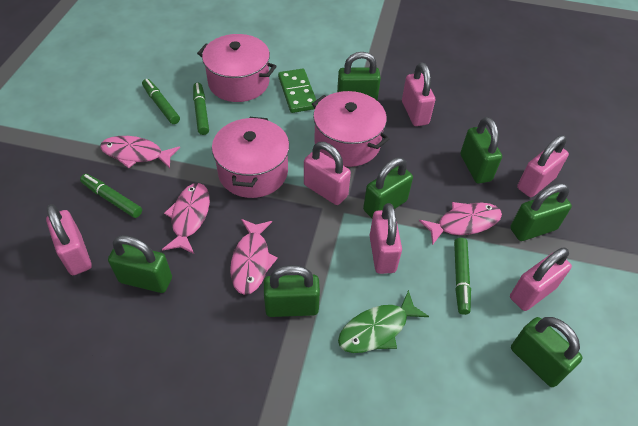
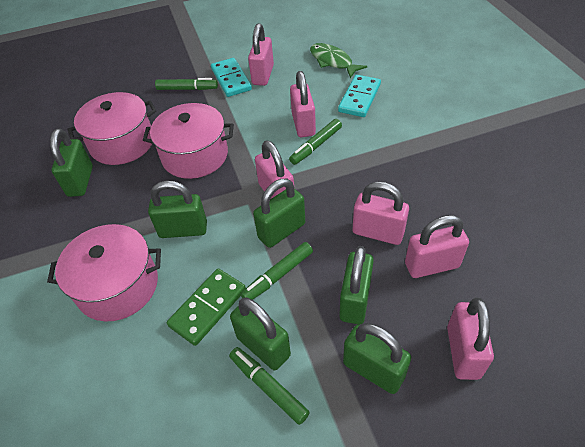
green padlock: [108,235,172,293] [264,265,320,317] [337,52,381,100] [363,158,413,218] [460,117,502,184] [510,183,572,241] [511,317,583,387] = 7 -> [50,128,93,197] [148,181,207,238] [230,297,291,370] [253,179,305,248] [339,246,374,325] [343,323,411,394] = 6
pink fish: [100,136,180,168] [162,183,210,254] [230,219,278,295] [419,202,502,245] = 4 -> none = 0
turquoise domino: none = 0 -> [211,58,252,97] [338,75,381,117] = 2

